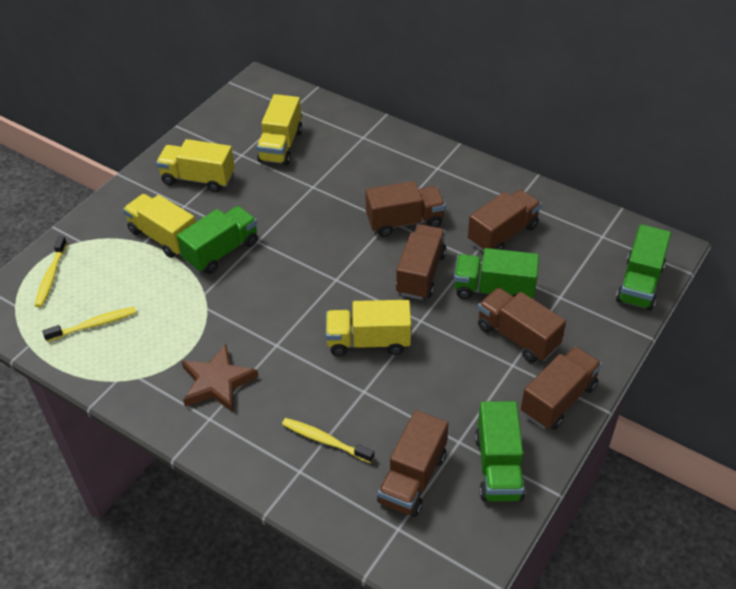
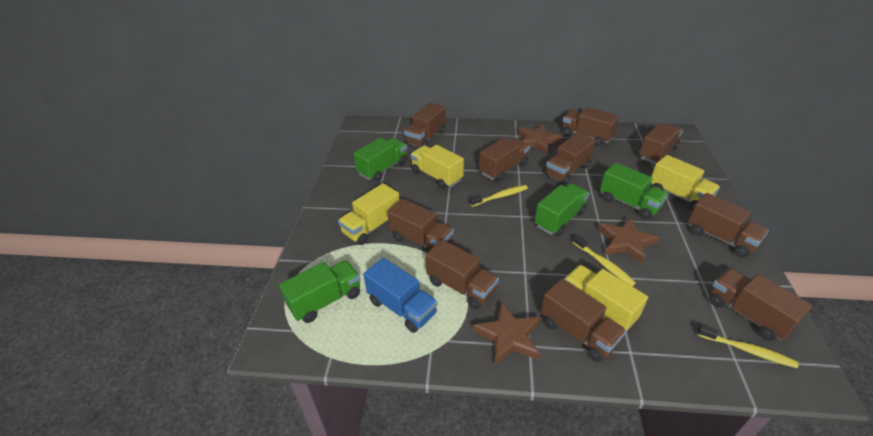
blue truck: none = 0 -> [363,258,437,333] = 1
brown star: [181,344,258,412] = 1 -> [473,301,541,365] [518,124,563,154] [598,217,660,264] = 3
brown truck: [365,181,445,237] [377,410,448,517] [396,224,447,300] [468,190,541,252] [478,288,566,363] [521,346,602,430] = 6 -> [387,199,454,252] [404,102,446,147] [425,239,499,309] [479,138,530,181] [541,278,626,362] [545,133,596,185] [562,107,619,146] [639,123,683,164] [688,193,769,257] [709,269,812,341] = 10

